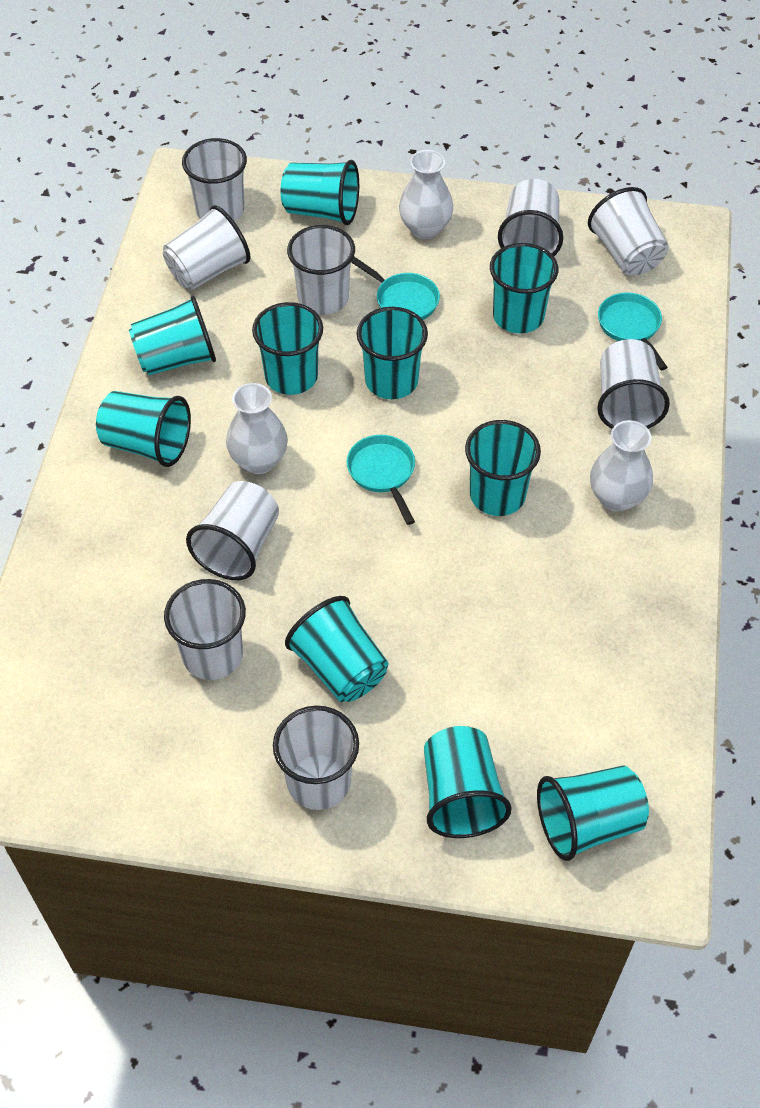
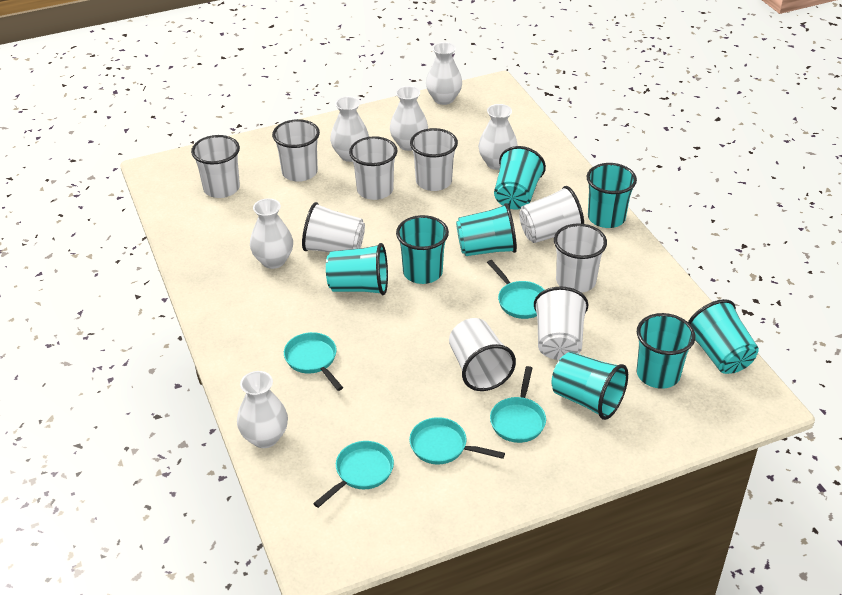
turquoise cup: [96,391,191,467] [129,296,216,375] [252,302,323,395] [280,160,359,225] [285,596,389,702] [357,307,428,399] [424,726,512,838] [465,420,541,516] [490,243,559,334] [537,766,649,861] = 10 -> [326,243,388,295] [396,215,449,284] [456,203,517,256] [494,146,546,209] [551,352,628,420] [586,163,637,228] [637,313,695,389] [688,299,759,374] = 8
turquoise pan: [347,435,415,525] [351,257,440,320] [598,292,668,370] = 3 -> [284,332,343,391] [313,441,394,508] [409,417,505,465] [487,260,545,319] [490,366,546,443] = 5
white vase: [226,383,288,474] [399,150,453,239] [590,420,653,512] = 3 -> [237,371,288,448] [250,198,293,269] [330,96,369,162] [390,86,428,151] [426,42,462,105] [478,104,518,170] = 6

